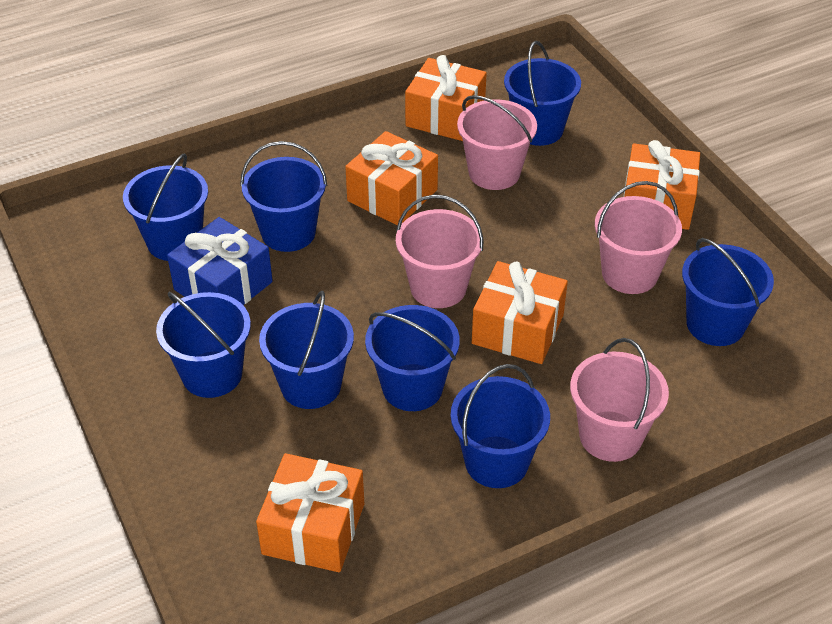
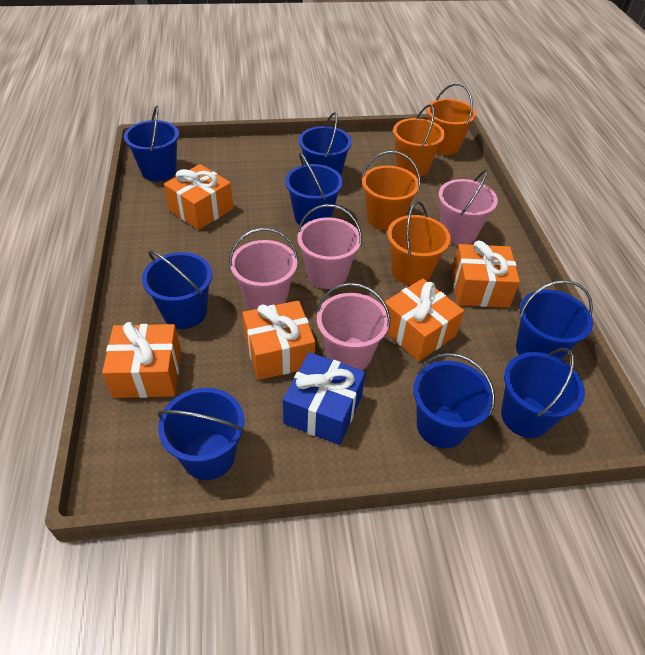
orange bucket: none = 0 -> [362,151,421,231] [387,201,451,285] [393,104,445,177] [427,83,476,155] = 4

